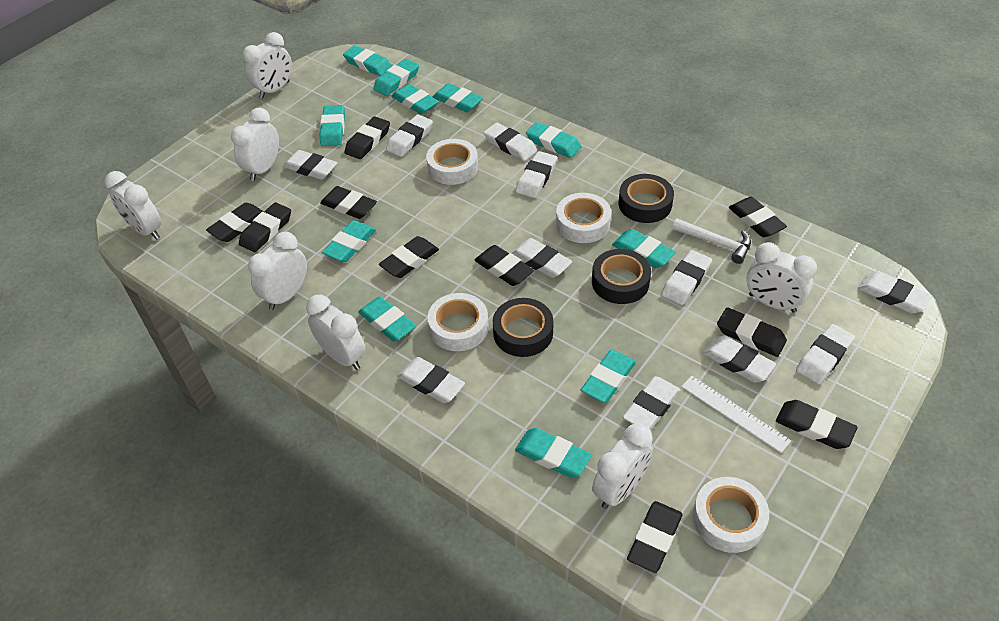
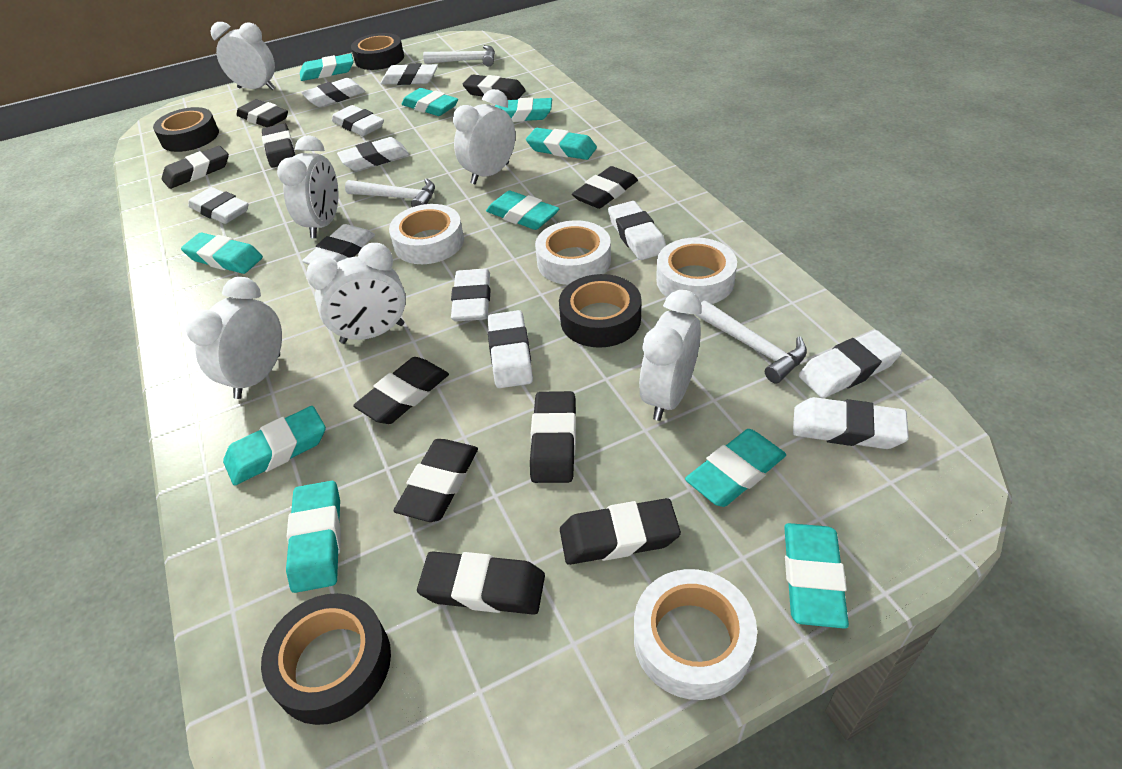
black tape: [493,298,554,357] [592,249,651,304] [618,174,674,223] = 3 -> [153,107,219,152] [261,593,391,725] [351,33,404,70] [559,274,641,348] = 4
turquoise eraser: [320,105,345,146] [322,220,376,262] [343,45,392,76] [358,296,416,342] [373,59,419,96] [392,84,439,114] [433,83,483,112] [515,428,592,478] [526,122,582,158] [581,350,636,403] [612,229,676,268] = 11 -> [181,233,263,274] [223,406,326,486] [286,481,341,593] [300,54,354,81] [402,88,458,116] [486,190,559,230] [495,97,552,122] [526,128,597,160] [685,429,786,507] [784,523,849,629] = 10
white clock: [105,171,161,240] [231,108,279,181] [243,32,292,98] [248,232,307,310] [306,295,366,370] [592,423,653,509] [746,242,817,313] = 7 -> [185,277,282,399] [211,22,275,90] [277,135,338,238] [306,243,406,344] [453,89,516,184] [639,290,702,421] = 6
white hammer: [672,219,751,264] = 1 -> [345,178,435,207] [423,45,495,67] [696,301,807,383] = 3
white ruler: [681,376,791,453] = 1 -> none = 0

